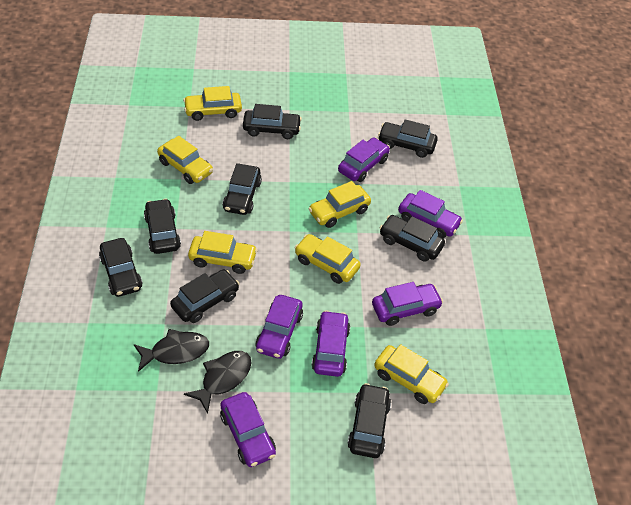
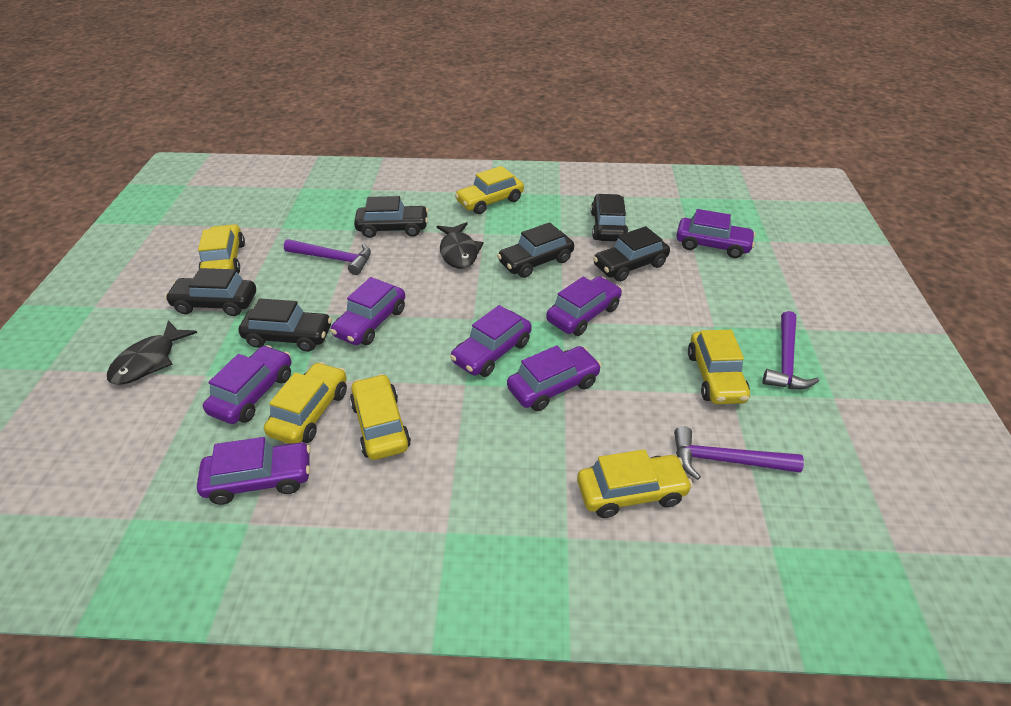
black car: [99,238,143,297] [144,199,181,254] [170,269,240,323] [223,163,262,215] [243,104,302,139] [348,383,391,458] [378,119,438,158] [380,215,445,262] = 8 -> [165,268,256,316] [238,299,332,352] [354,196,428,238] [497,222,574,278] [591,194,629,241] [593,226,670,282] = 6
purple car: [220,392,276,467] [255,295,303,359] [312,310,350,377] [338,138,390,182] [372,282,443,326] [398,190,463,238] = 6 -> [197,437,311,505] [203,345,291,424] [330,277,405,345] [450,305,532,377] [507,345,602,411] [546,276,622,336] [676,209,756,258] = 7
purple hammer: none = 0 -> [284,239,371,275] [674,426,804,480] [763,311,819,389] = 3

